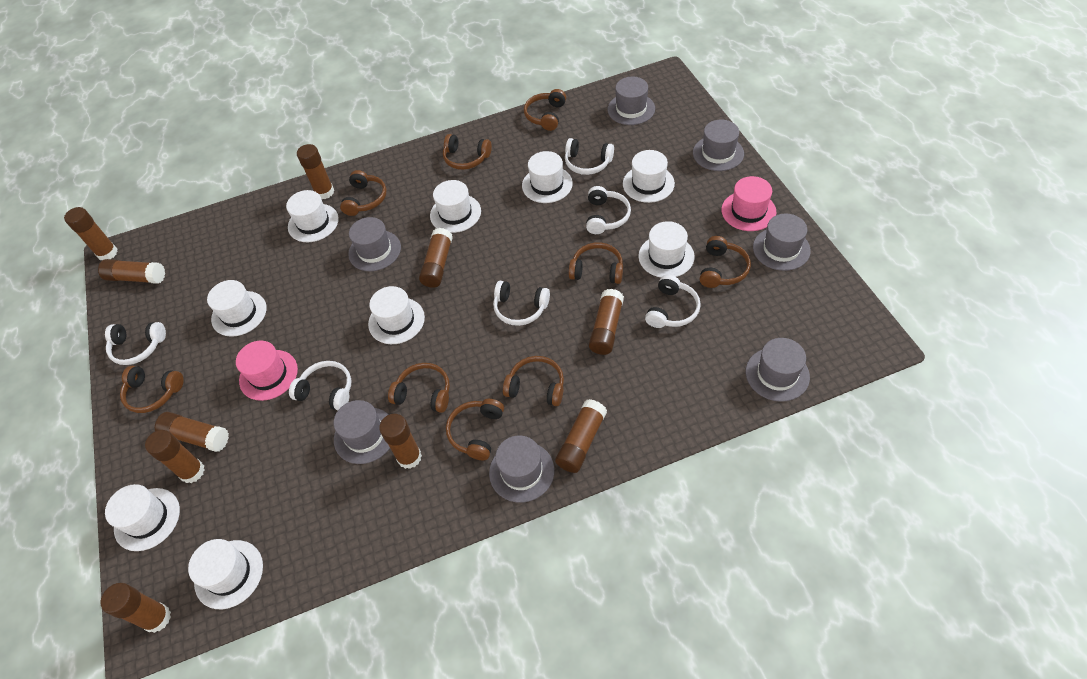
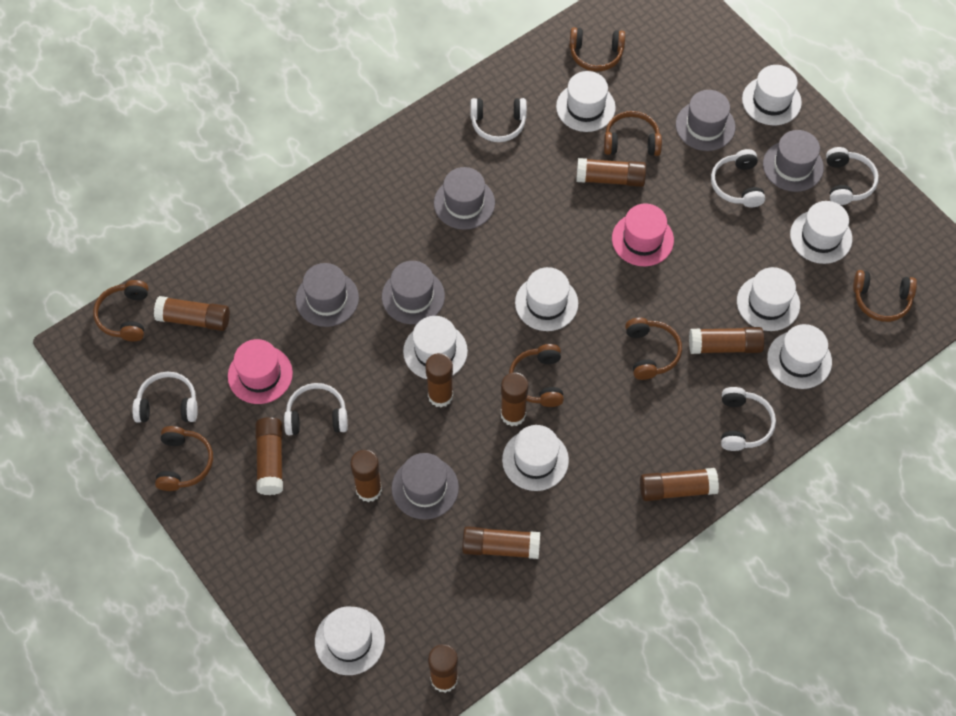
brown headphones: [120,366,184,413] [340,170,387,216] [388,363,450,413] [443,134,492,170] [446,399,504,460] [503,356,564,406] [524,89,566,131] [569,242,623,284] [700,236,751,288] = 9 -> [93,280,148,342] [155,426,213,491] [509,344,564,407] [570,27,625,72] [604,111,662,156] [625,318,682,380] [853,270,917,322] = 7
grey hat: [334,400,390,464] [348,217,401,271] [489,435,554,503] [607,77,655,125] [693,120,744,171] [746,338,810,402] [753,214,811,271] = 7 -> [296,263,359,327] [382,261,445,324] [392,453,459,520] [434,167,495,230] [676,90,735,151] [763,130,824,192] = 6

